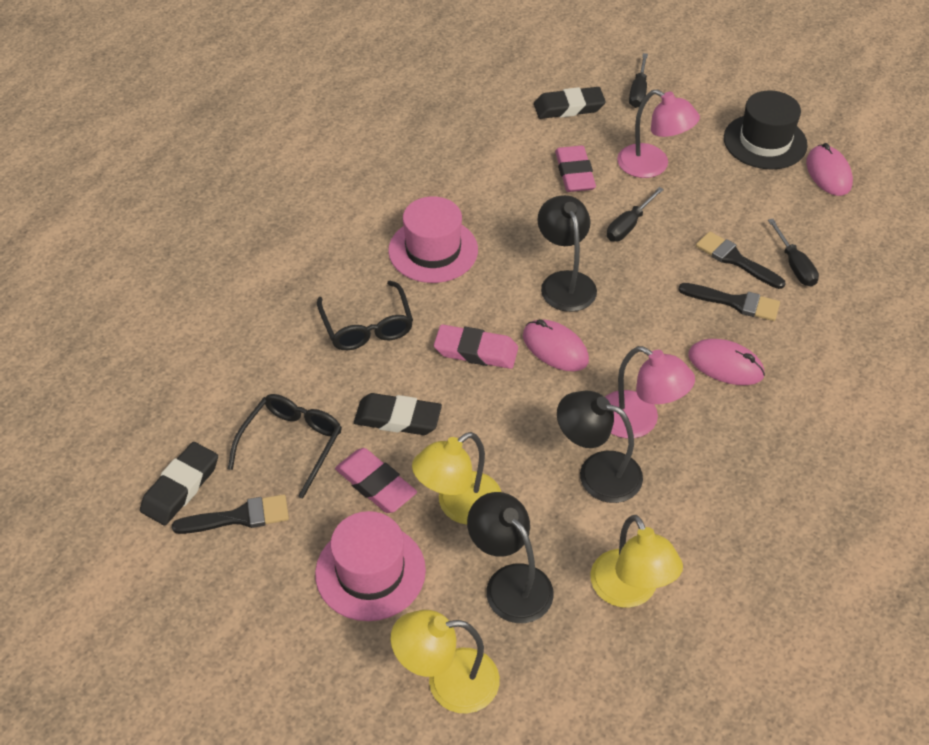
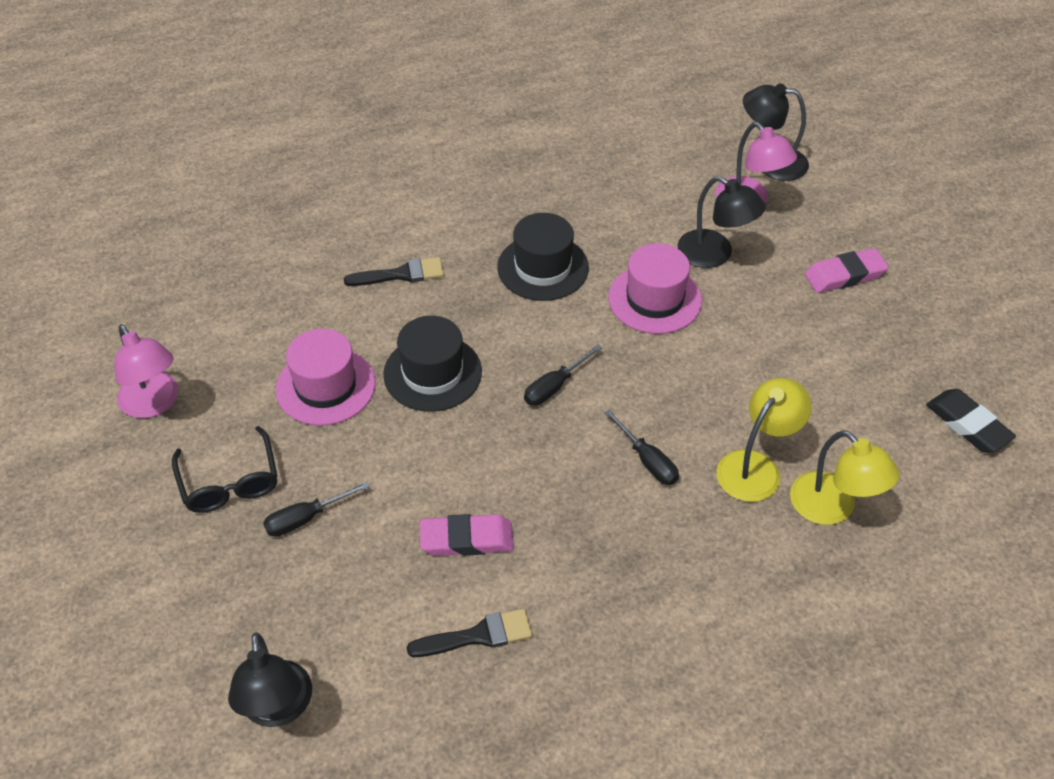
black brush: [172,494,289,534] [678,283,780,321] [696,231,786,289] = 3 -> [344,257,444,286] [407,609,532,657] = 2
black eraser: [140,442,218,525] [354,393,442,435] [534,87,606,119] = 3 -> [926,389,1016,453] = 1
black glasses: [228,394,342,499] [317,281,413,350] = 2 -> [172,426,278,513] = 1
black hat: [724,90,808,169] = 1 -> [383,316,482,412] [497,213,589,301] = 2
pink eraser: [335,448,417,513] [434,324,518,369] [555,146,596,192] = 3 -> [420,514,514,556] [805,248,889,293] = 2
pink mouse: [523,319,589,371] [688,339,765,385] [806,143,853,196] = 3 -> none = 0
yellow lamp: [390,610,500,714] [412,432,501,525] [591,515,683,608] = 3 -> [717,378,812,502] [790,430,900,525] = 2

